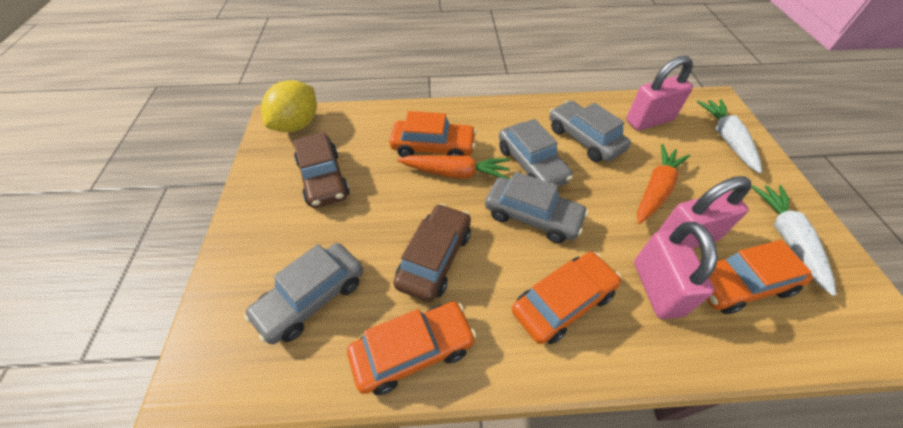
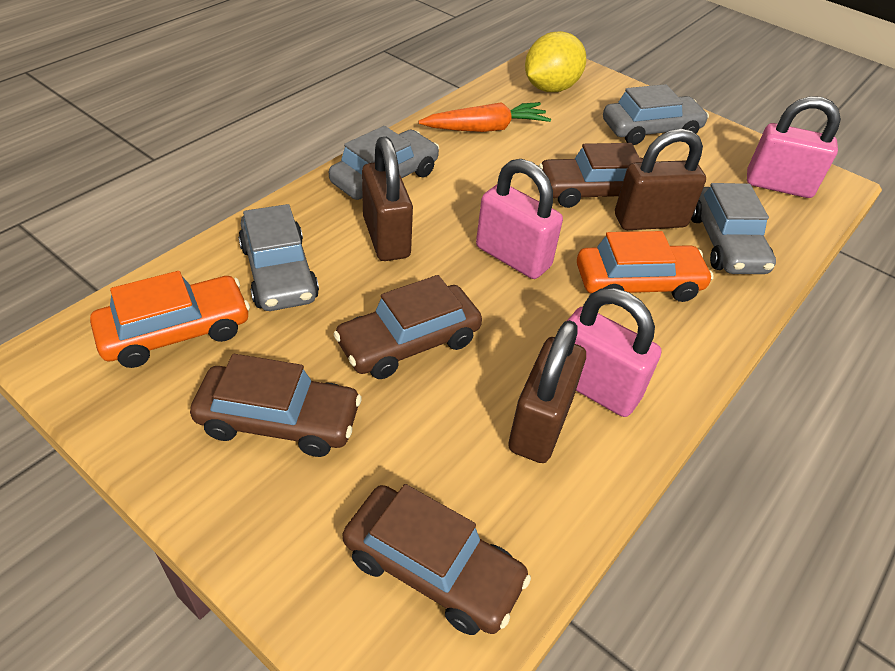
brown car: [293,132,350,208] [393,204,471,302] = 2 -> [190,354,362,457] [333,275,482,379] [343,484,531,635] [539,143,643,208] = 4
brown padlock: none = 0 -> [362,137,413,261] [508,320,586,463] [615,129,706,230] = 3
orange car: [347,302,477,395] [389,111,477,157] [512,252,621,344] [706,240,813,314] = 4 -> [90,271,250,368] [577,231,714,302] = 2
orange carrot: [397,155,510,179] [637,144,690,224] = 2 -> [418,102,551,132] = 1
white carrot: [697,99,762,173] [751,185,836,296] = 2 -> none = 0

